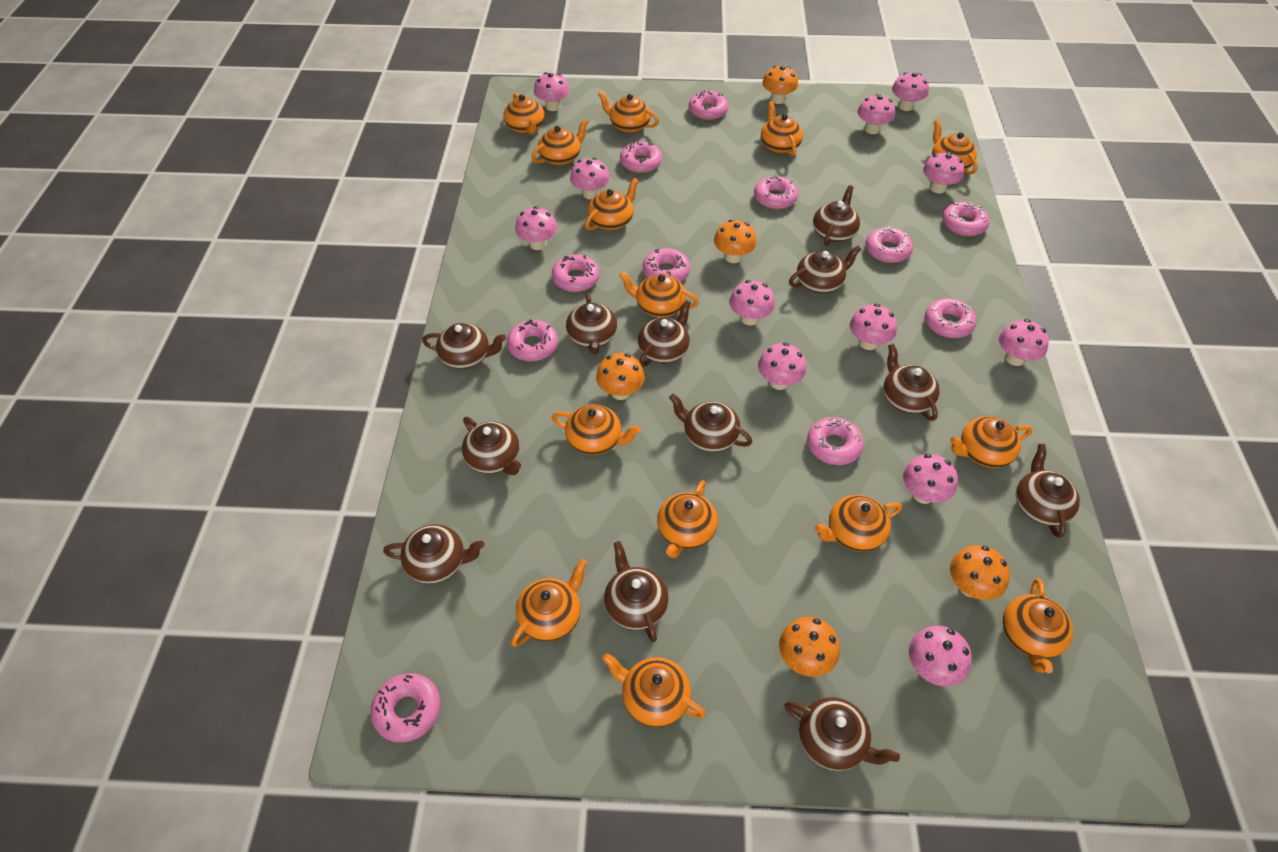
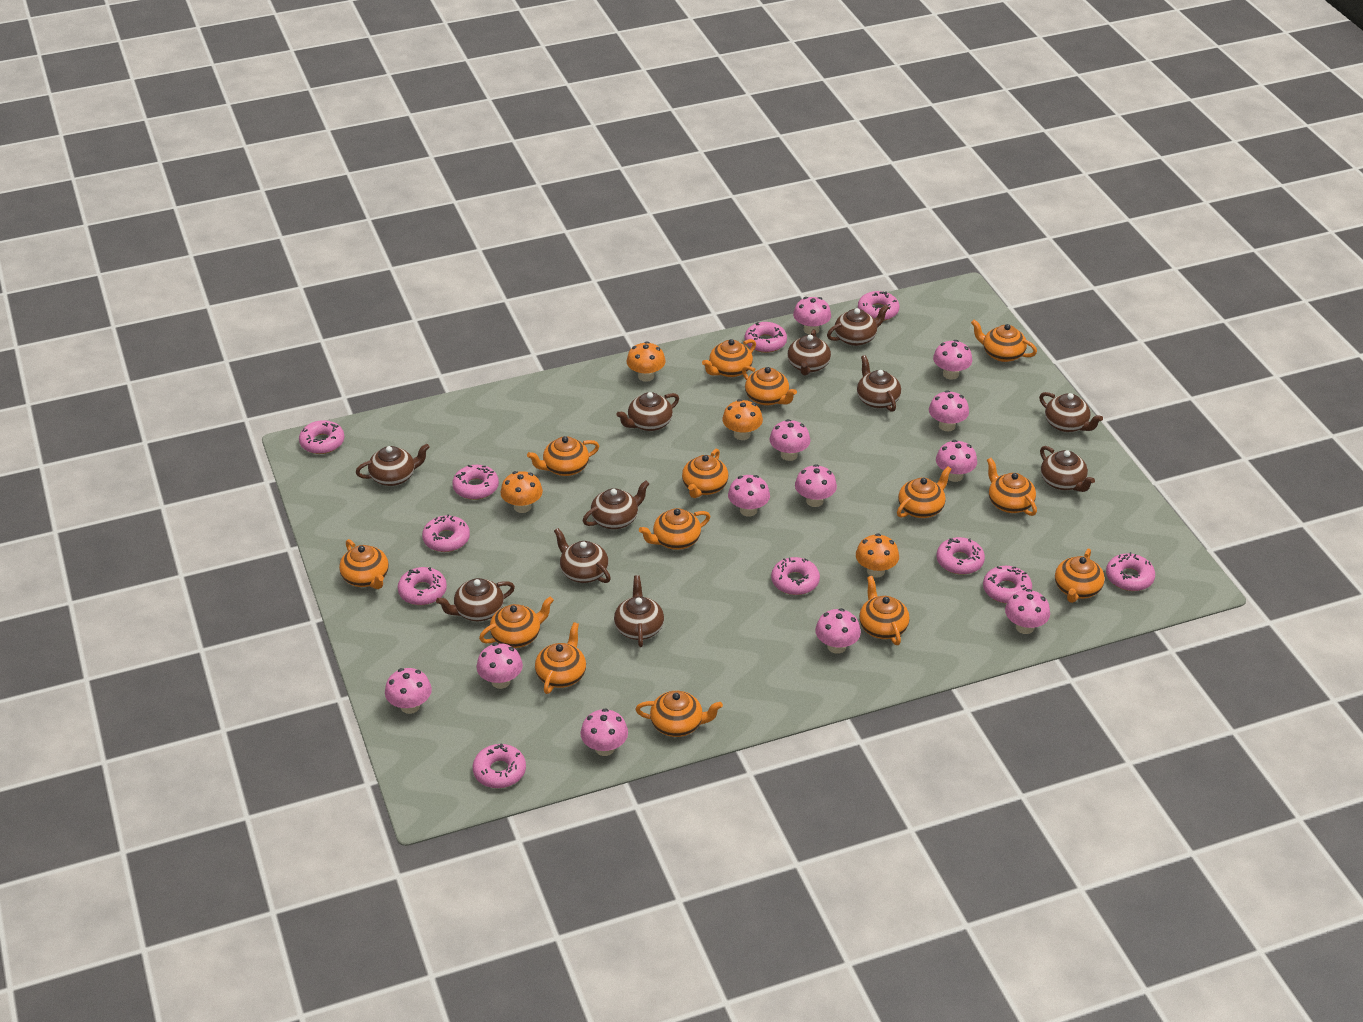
brown teapot: [383,524,484,584] [422,323,506,369] [462,417,521,475] [566,293,617,354] [604,541,669,642] [638,300,691,367] [669,393,752,452] [785,697,900,771] [789,245,861,294] [813,185,860,246] [884,344,940,421] [1016,444,1080,538] = 12 -> [356,443,430,486] [436,578,515,621] [554,528,611,583] [583,480,649,529] [614,575,664,647] [616,392,679,431] [788,329,831,376] [827,304,889,346] [857,355,901,412] [1039,392,1103,432] [1040,446,1095,492] = 11
orange mushroom: [596,353,645,400] [714,219,757,263] [762,66,798,104] [779,617,840,677] [950,545,1010,600] = 5 -> [500,471,543,513] [627,342,666,382] [722,399,763,440] [856,534,899,578] = 4

